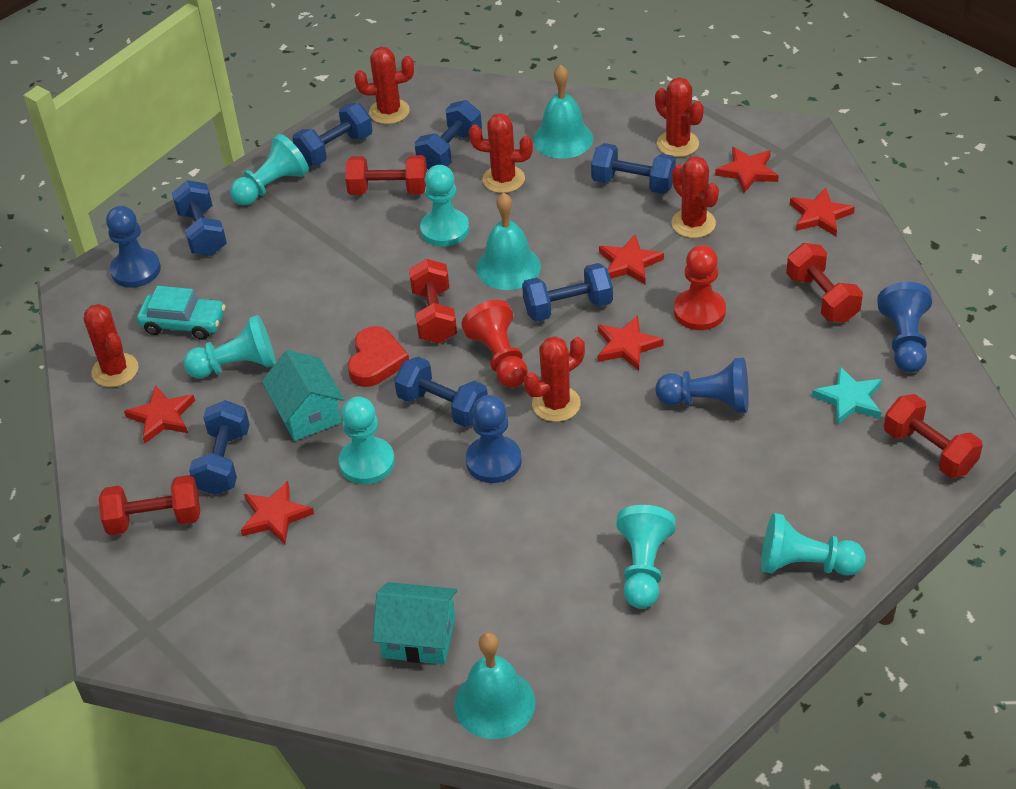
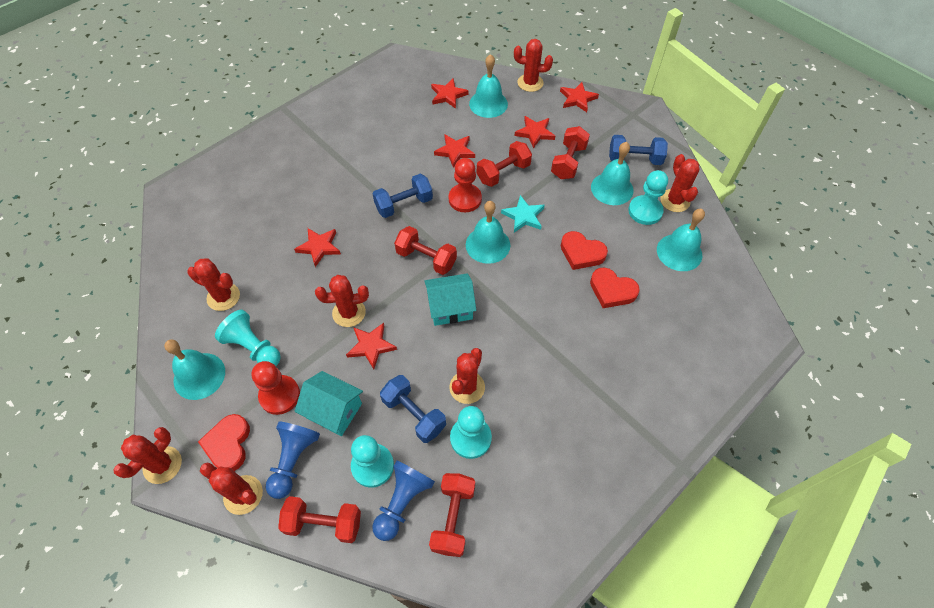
blue dumbbell: [172,180,227,256] [189,400,250,495] [292,103,372,166] [394,357,488,427] [414,100,482,170] [522,263,613,322] [591,143,676,194] = 7 -> [373,174,433,218] [380,375,446,443] [609,135,668,165] = 3
blue pawn: [106,206,161,288] [466,395,522,483] [656,358,749,413] [877,282,932,373] = 4 -> [266,421,320,499] [372,461,435,541] = 2
red cactus: [83,304,139,387] [354,47,414,124] [469,113,533,193] [524,336,585,422] [655,77,704,157] [672,156,719,238] = 6 -> [114,427,182,484] [187,258,240,311] [200,463,263,515] [315,275,369,327] [449,348,485,404] [514,39,553,92] [660,154,699,212] = 7
red heart: [348,326,409,387] = 1 -> [198,414,250,471] [561,231,608,270] [590,268,640,308] = 3
turquoise bell: [455,633,536,739] [477,193,541,290] [533,65,593,159] = 3 -> [164,339,225,400] [466,201,510,264] [469,54,508,118] [591,142,633,205] [657,209,705,271] = 5
turquoise car: [137,286,225,340] = 1 -> none = 0
turquoise pawn: [183,315,276,378] [230,134,309,205] [339,397,395,484] [420,165,469,247] [616,505,676,609] [761,513,866,576] = 6 -> [215,310,281,366] [351,435,394,488] [450,406,492,459] [628,170,668,225] = 4

